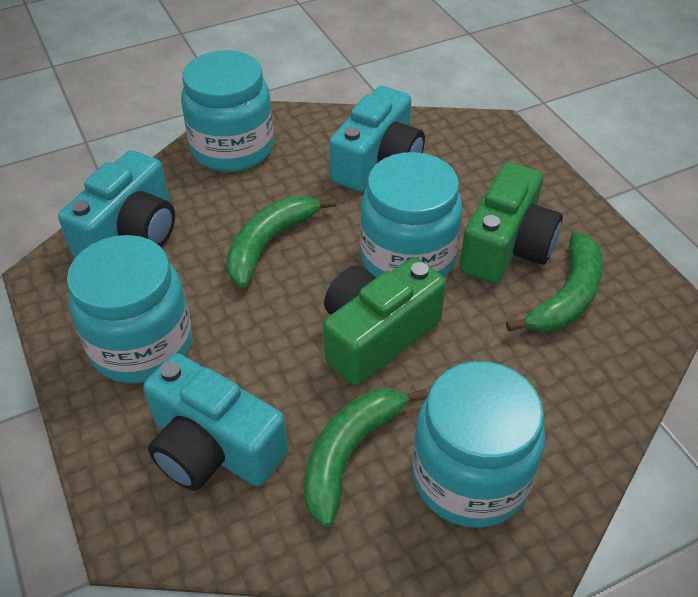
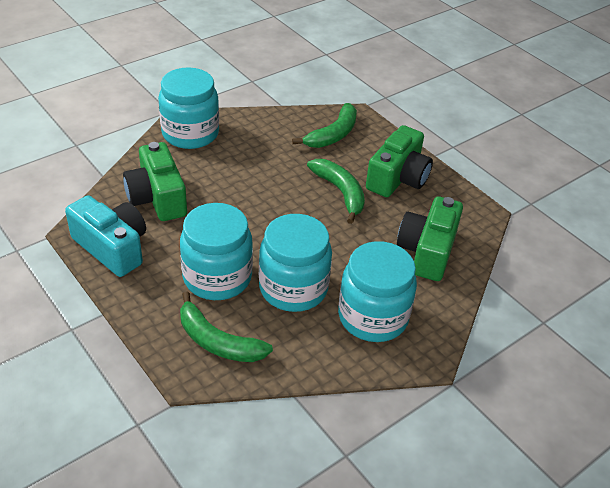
green camera: [323,257,446,386] [460,162,563,284] = 2 -> [123,142,187,221] [366,125,433,197] [397,196,463,281] = 3
turquoise camera: [58,150,175,258] [143,353,288,491] [329,86,425,192] = 3 -> [65,195,146,277] = 1

